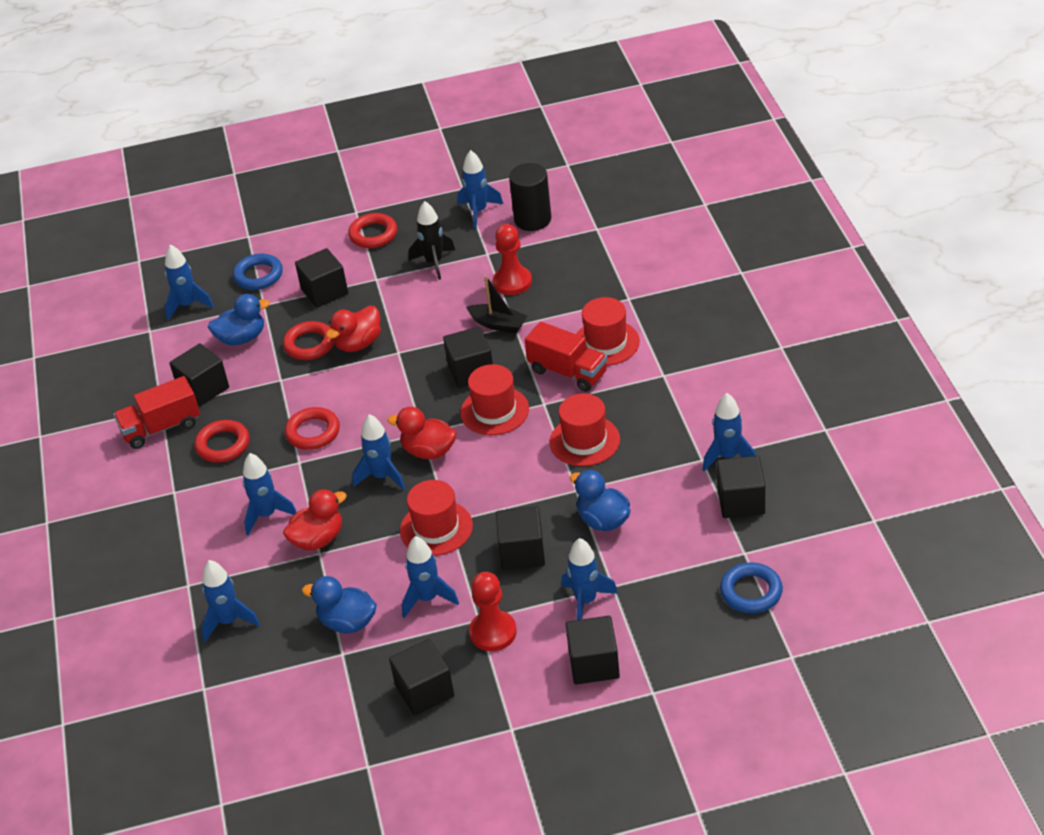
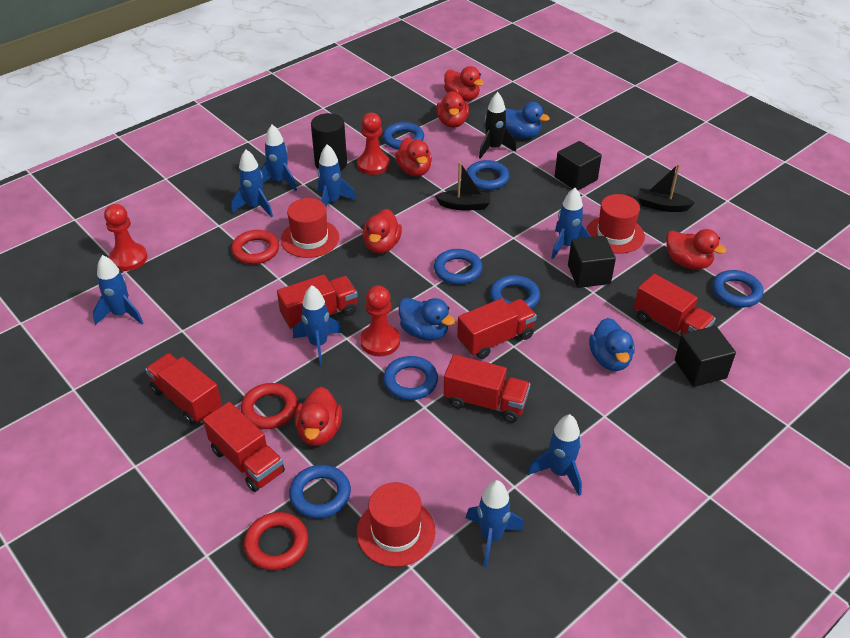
black boat: [466,275,527,334] = 1 -> [435,162,490,210] [638,164,695,212] = 2
black cube: [169,343,229,407] [295,248,348,308] [389,639,454,715] [443,327,493,388] [496,506,545,570] [566,616,620,684] [717,456,765,518] = 7 -> [555,141,602,190] [568,236,616,288] [675,326,736,387] = 3
blue ring: [233,254,283,290] [720,562,783,613] = 2 -> [289,465,351,519] [383,122,424,149] [383,356,438,400] [434,249,483,285] [467,160,510,190] [490,275,540,309] [712,270,763,307] = 7
red duck: [283,489,347,550] [326,306,381,352] [388,407,457,459] = 3 -> [295,387,342,446] [363,209,402,253] [395,138,432,176] [436,91,469,128] [444,66,484,101] [666,229,726,269] = 6
red hat: [400,480,473,556] [460,364,529,435] [549,393,620,466] [576,297,640,366] = 4 -> [281,198,339,258] [357,482,436,567] [586,194,645,254] = 3
red pawn: [469,572,517,651] [493,224,532,295] = 2 -> [104,204,147,271] [357,113,390,175] [360,286,400,356] = 3
red ring: [194,420,250,463] [283,321,334,360] [285,407,340,450] [348,213,397,248] = 4 -> [231,230,279,264] [241,383,298,429] [244,512,308,570] = 3
red truck: [114,376,200,449] [525,322,607,392] = 2 -> [145,353,222,425] [203,402,285,492] [277,274,358,329] [444,354,530,423] [457,298,537,359] [634,274,716,336] = 6

